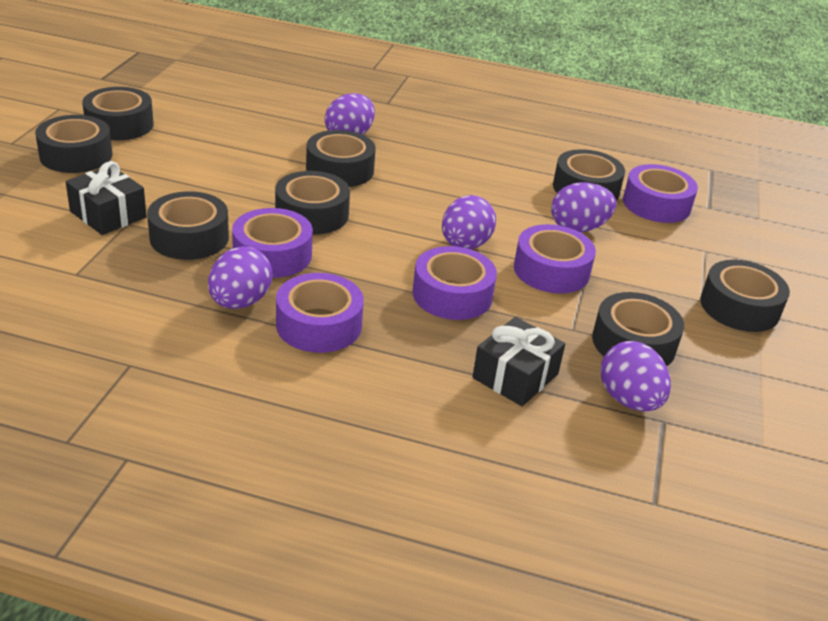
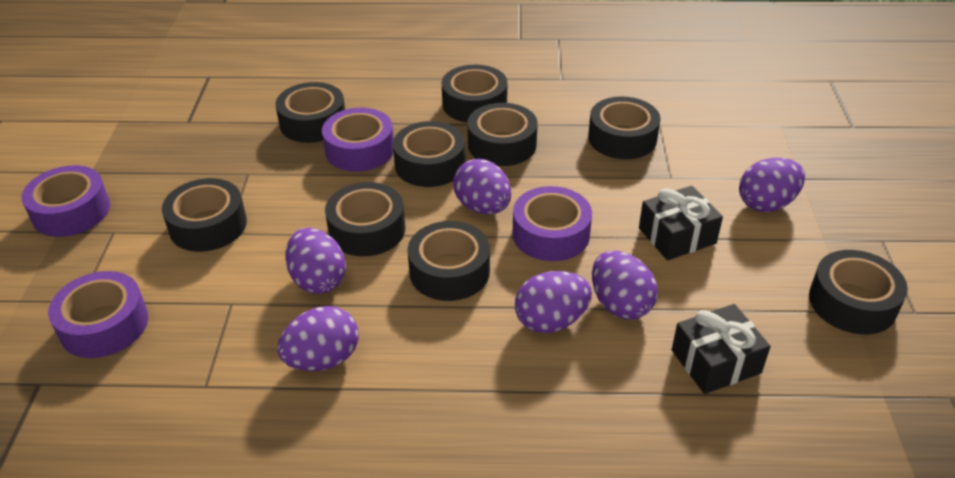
black tape: [35,115,112,173] [82,87,153,140] [147,191,229,260] [275,171,350,234] [306,130,376,187] [553,149,625,201] [592,292,684,366] [700,260,790,332] = 8 -> [162,178,247,252] [275,82,345,143] [325,182,405,256] [393,121,465,187] [408,221,490,301] [442,65,508,123] [468,103,538,166] [588,96,660,159] [809,250,908,334] = 9
purple egg: [208,246,272,309] [325,93,375,135] [442,195,496,249] [551,182,617,233] [601,341,671,411] = 5 -> [277,306,358,371] [285,228,346,294] [453,159,512,214] [515,271,592,333] [592,251,658,320] [739,157,805,212] = 6
purple tape: [232,208,313,278] [276,273,364,353] [413,246,497,320] [514,224,596,293] [623,164,698,223] = 5 -> [21,165,110,237] [48,271,148,358] [322,108,394,172] [513,186,592,261] = 4

